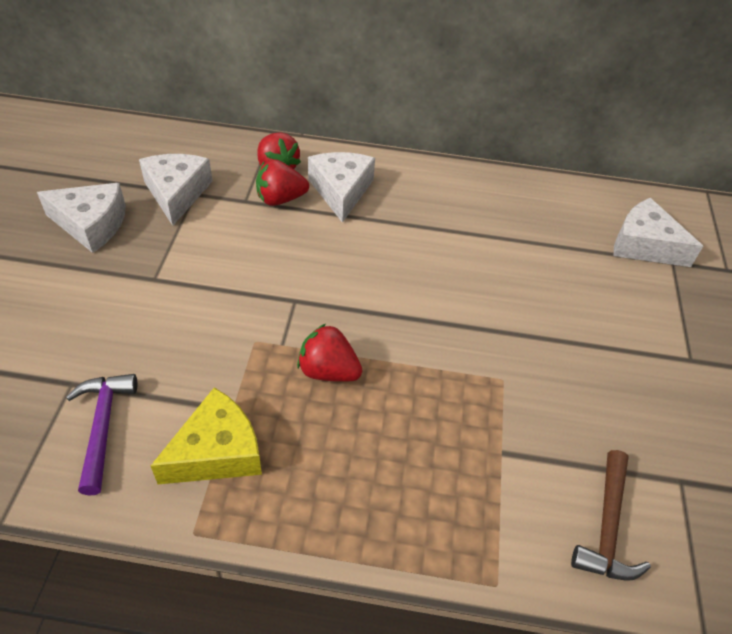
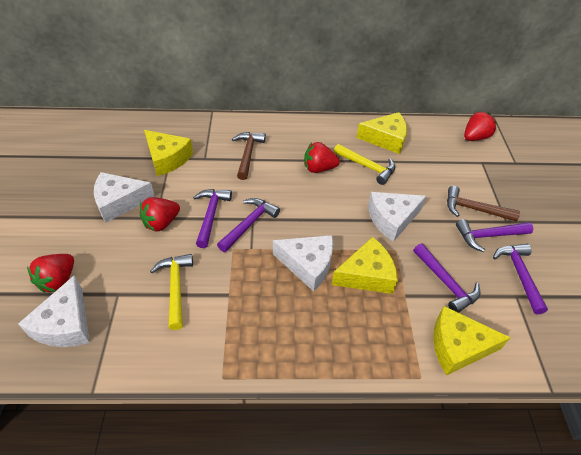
brown hammer: [571,450,651,581] = 1 -> [232,132,266,180] [447,186,520,222] = 2
purple hammer: [66,374,137,496] = 1 -> [193,189,232,248] [217,198,280,252] [413,243,480,313] [456,219,533,252] [493,244,548,314] = 5
red strawberry: [256,159,309,206] [257,132,301,169] [297,324,363,382] = 3 -> [27,254,74,293] [140,197,180,231] [304,142,340,173] [464,111,497,141] = 4
yellow cheese: [151,388,262,484] = 1 -> [144,130,193,176] [331,237,398,294] [357,112,407,154] [433,306,511,376] = 4
yellow hammer: none = 0 -> [150,254,193,330] [334,144,395,185] = 2

